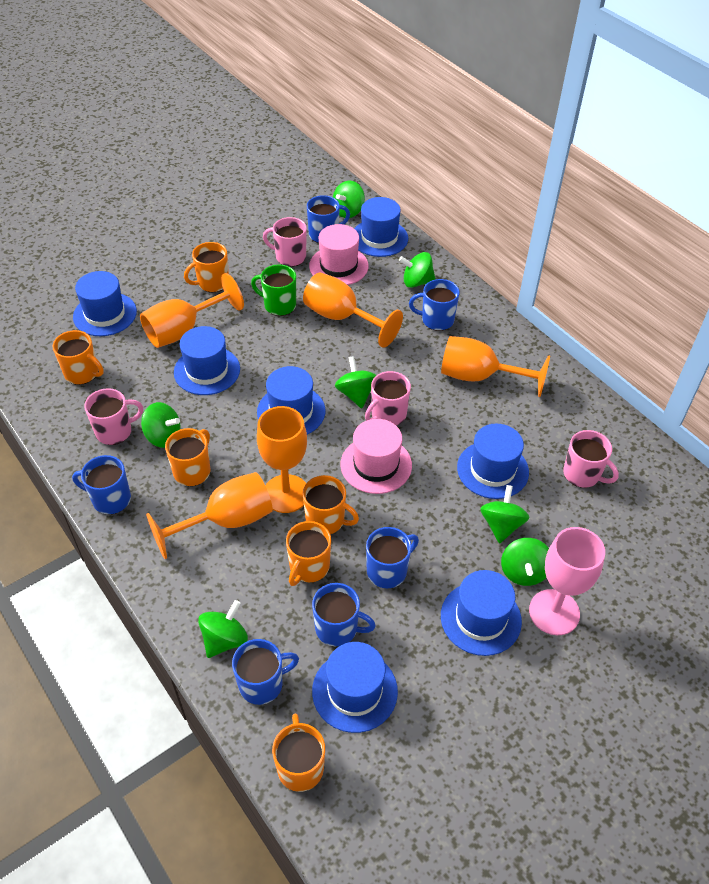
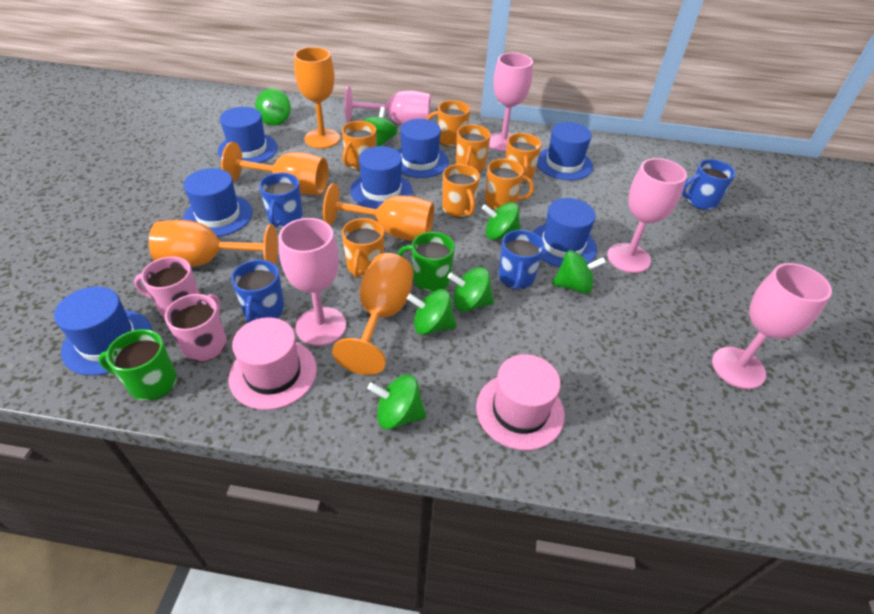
blue mug: [72,455,131,514] [232,639,299,705] [307,195,350,243] [312,583,376,646] [366,527,419,588] [409,279,460,331] = 6 -> [231,260,285,323] [259,173,303,228] [498,230,545,290] [682,159,736,210] = 4
green mug: [251,265,296,316] = 1 -> [98,329,177,401] [398,232,455,292] = 2
orange mug: [52,330,104,385] [165,428,210,486] [184,242,229,292] [272,714,325,792] [286,521,331,586] [303,475,359,534] = 6 -> [342,121,376,170] [342,218,384,278] [426,100,470,147] [442,164,480,218] [456,124,491,172] [485,159,534,210] [505,133,542,183] = 7
pink goblet: [529,527,605,635] = 1 -> [279,218,346,346] [344,86,430,125] [489,53,533,152] [607,158,687,273] [712,263,832,389] = 5
pink mug: [84,388,143,445] [263,217,307,267] [365,371,411,426] [563,430,619,488] = 4 -> [134,256,199,318] [165,294,227,362] = 2

